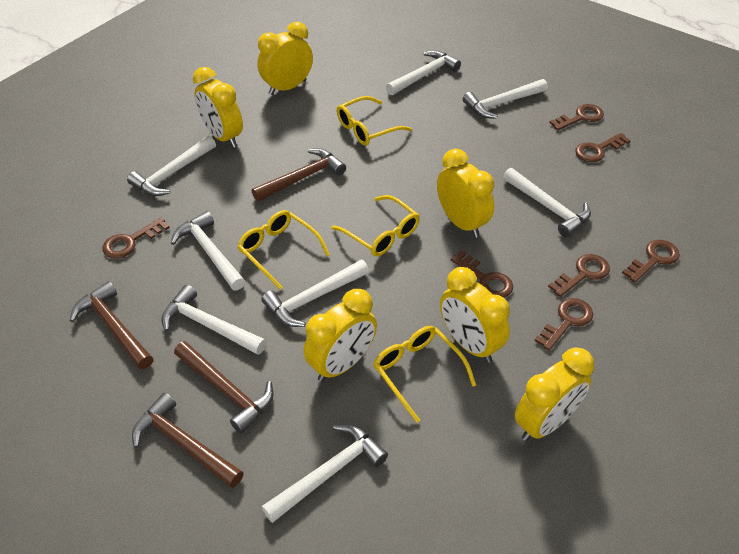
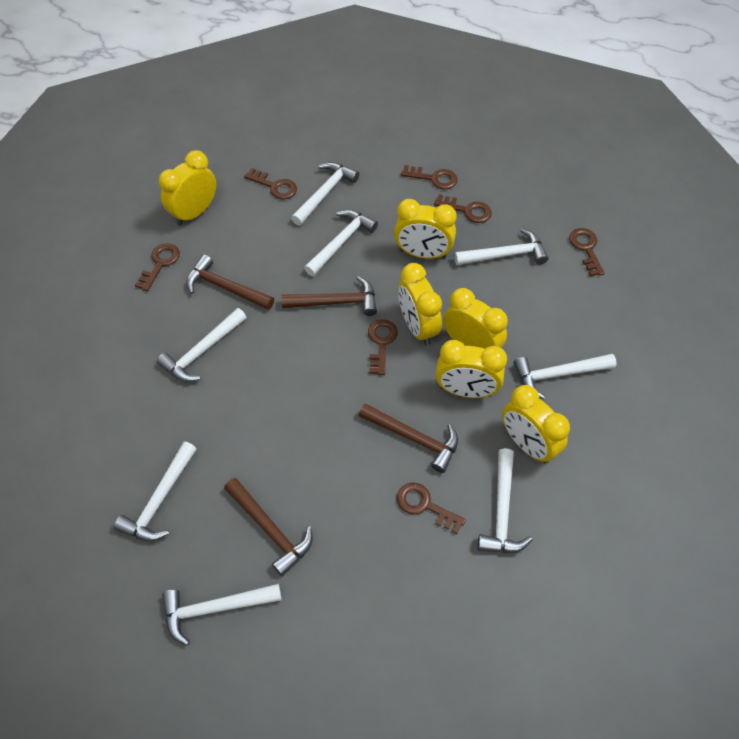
yellow glasses: [237,210,330,289] [332,195,420,256] [337,96,412,146] [373,326,476,423] = 4 -> none = 0

